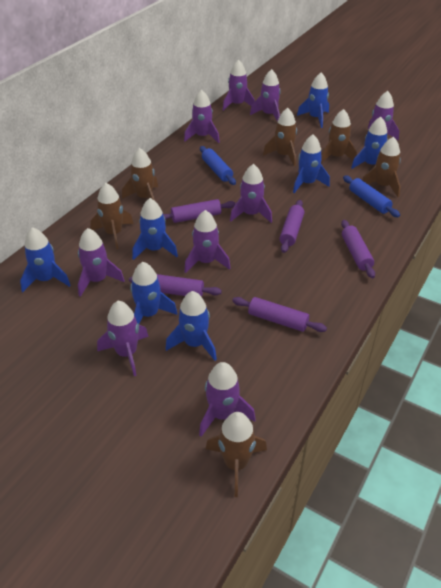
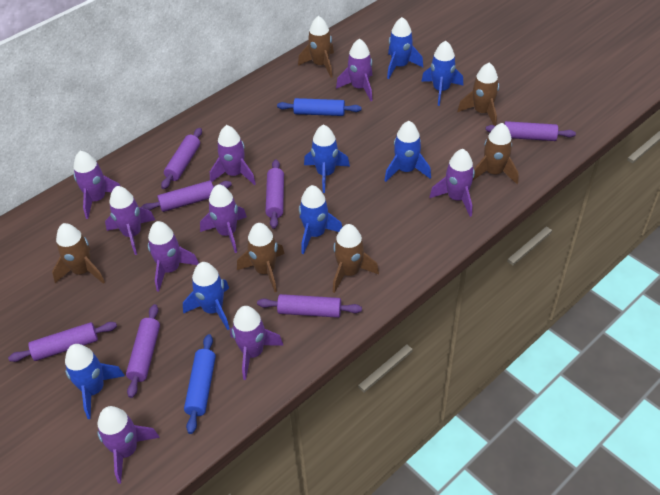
purple rolling pin: [129,274,222,297] [163,199,236,223] [232,297,327,332] [279,200,304,253] [341,220,375,278] = 5 -> [8,322,117,362] [126,304,160,398] [140,180,232,212] [161,128,202,189] [257,294,362,318] [265,159,284,229] [486,121,576,141] = 7

